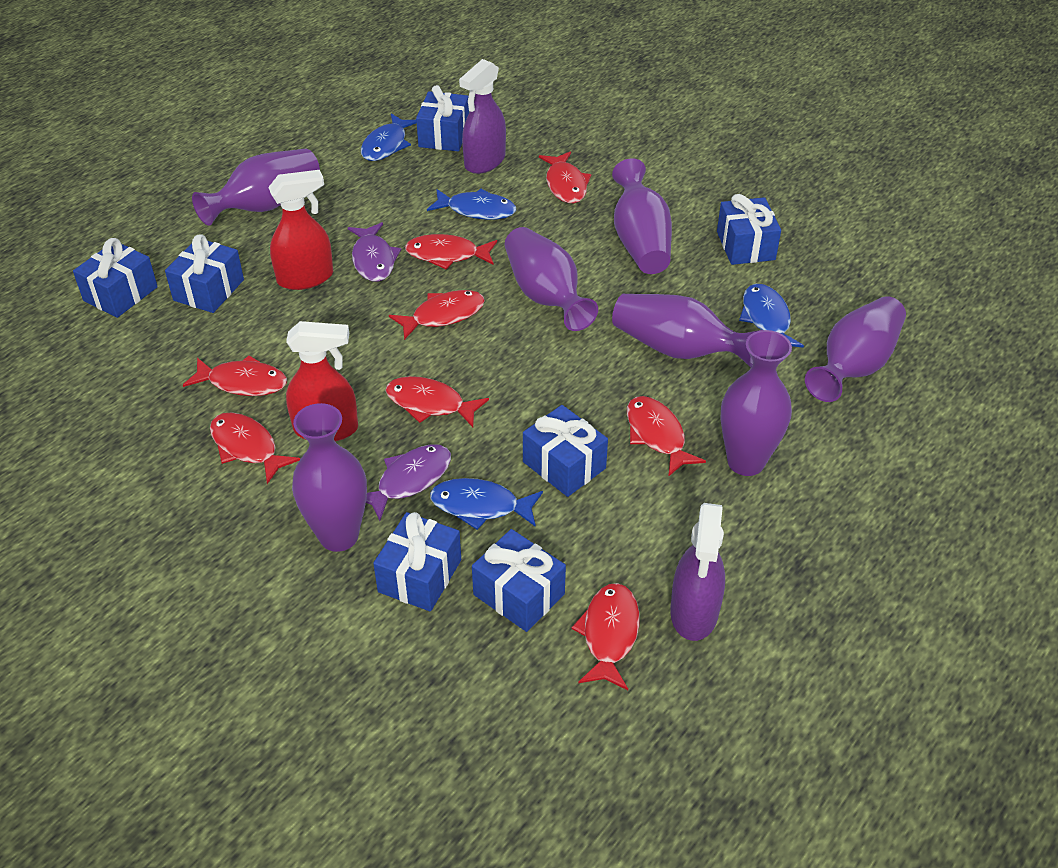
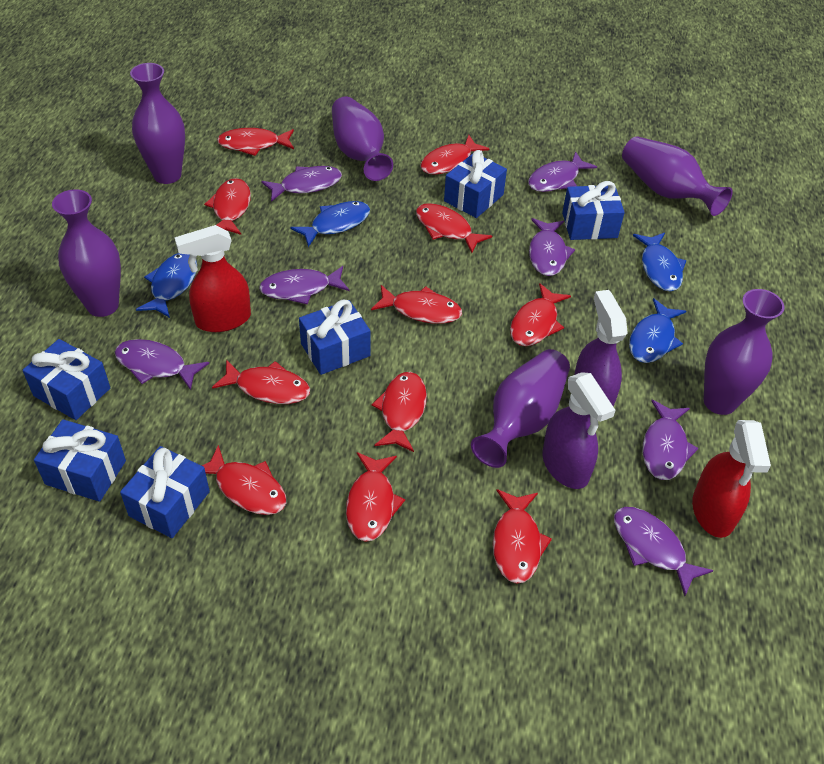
blue gift: [73,238,158,318] [165,234,244,313] [373,512,461,611] [416,85,469,151] [472,529,566,632] [523,405,608,497] [717,194,781,265] = 7 -> [23,339,110,420] [34,419,126,502] [120,446,210,538] [299,300,370,375] [444,150,507,218] [562,181,625,240] = 6
purple fish: [348,222,401,282] [366,444,451,521] = 2 -> [115,339,209,390] [259,266,349,305] [261,166,342,202] [528,151,597,192] [529,218,575,276] [614,507,714,596] [643,400,698,480] = 7
purple vase: [192,149,320,225] [292,403,367,552] [505,227,598,331] [612,158,672,274] [612,294,761,367] [720,330,792,476] [805,296,906,402] = 7 -> [52,189,121,317] [130,63,185,184] [332,97,393,181] [471,349,570,468] [622,136,733,216] [704,289,784,415] = 6
red fish: [183,355,287,396] [210,412,300,484] [385,376,489,427] [389,290,485,340] [405,234,497,269] [539,151,591,203] [571,583,640,690] [627,396,706,477] = 8 -> [202,445,286,515] [204,178,251,235] [212,359,310,404] [217,128,294,156] [346,452,405,542] [371,285,462,324] [372,372,427,452] [416,203,492,253] [421,135,489,175] [493,489,552,584] [510,283,571,346] = 11

